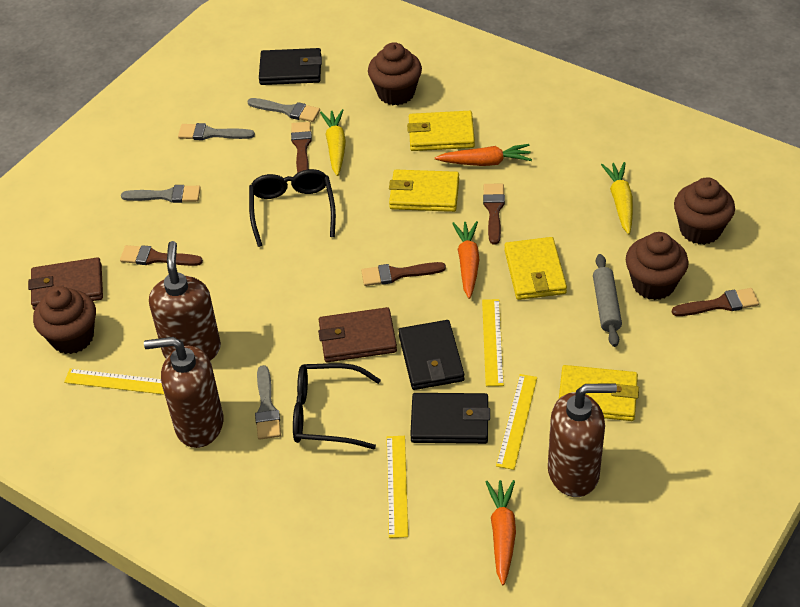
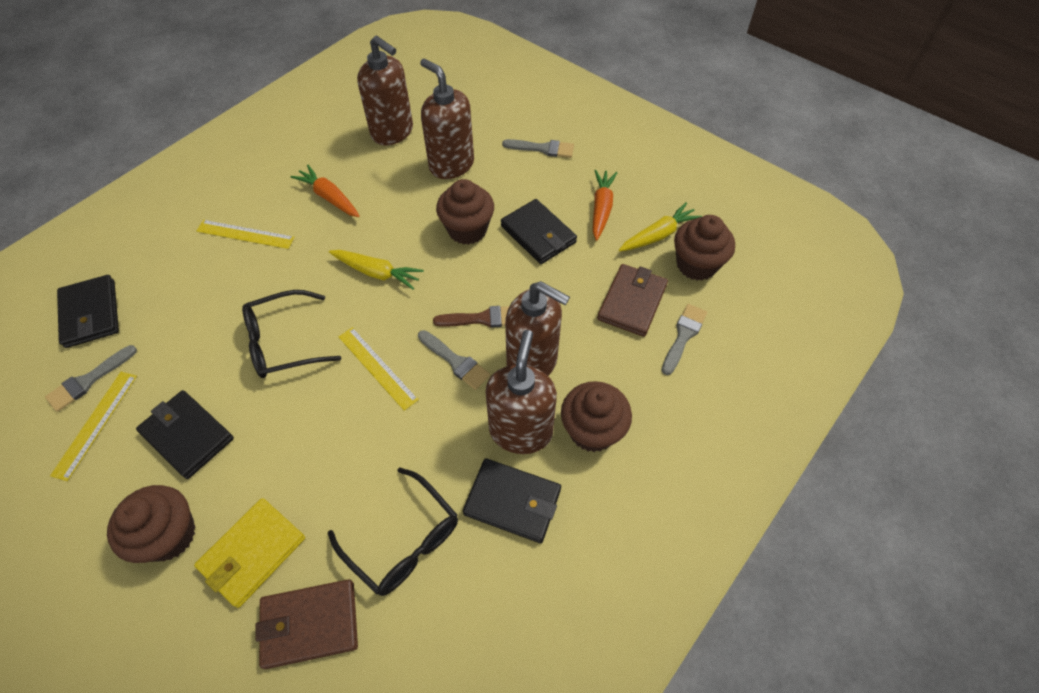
black wallet: [259,48,322,85] [398,320,464,390] [410,393,490,444] = 3 -> [57,275,119,348] [136,390,234,479] [463,458,561,543] [501,199,577,264] = 4
brown brush: [120,245,203,266] [291,122,312,173] [361,262,446,286] [483,184,505,245] [672,288,759,316] = 5 -> [433,306,509,328] = 1
brown soap dispenser: [144,337,223,448] [149,241,221,360] [548,383,617,497] = 3 -> [357,35,413,145] [420,58,474,179] [486,330,557,454] [505,281,570,376] = 4
grey rolling pin: [593,254,622,347] = 1 -> none = 0
orange carrot: [435,144,532,166] [452,221,480,299] [485,480,516,585] = 3 -> [290,165,360,217] [593,170,617,241] = 2
yellow ruler: [64,369,165,395] [386,436,408,538] [482,299,504,386] [496,374,537,470] = 4 -> [50,372,137,481] [197,220,295,249] [338,327,419,411] = 3
yellow wallet: [389,170,459,212] [407,111,475,151] [504,237,567,300] [559,365,639,421] = 4 -> [194,498,305,608] = 1

